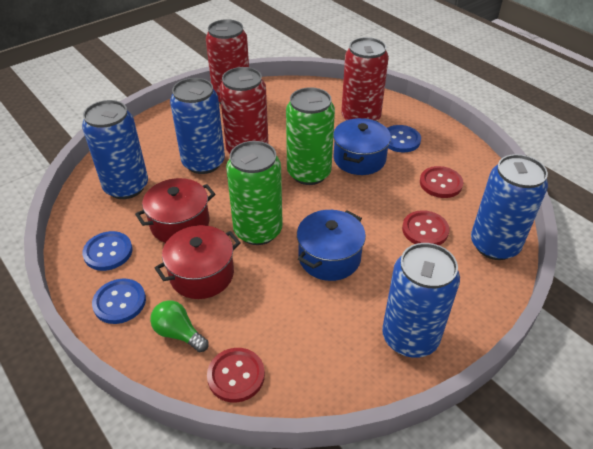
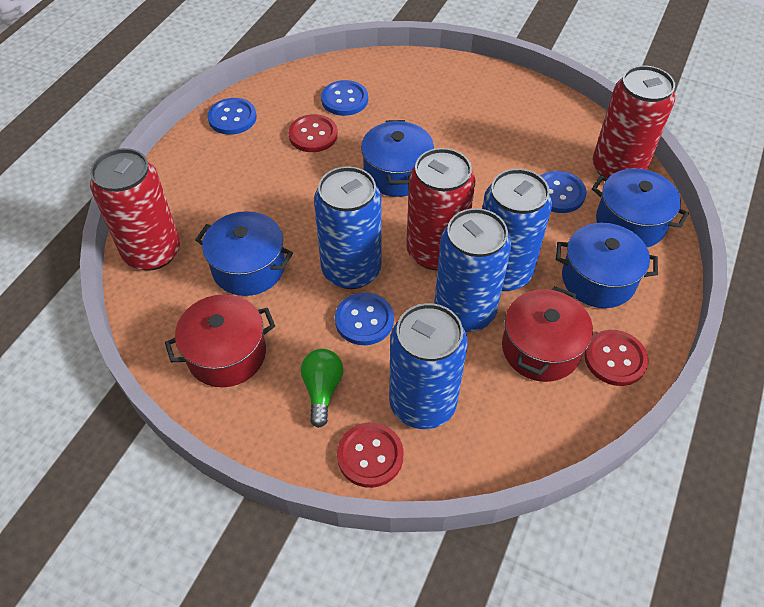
blue button: [82,231,132,271] [92,279,146,324] [387,125,421,152] = 3 -> [207,98,257,135] [321,80,368,116] [335,292,394,345] [540,171,587,213] = 4
blue pot: [297,210,366,281] [333,118,391,175] = 2 -> [195,211,293,296] [361,120,434,197] [556,223,658,308] [592,168,689,247] = 4
green can: [226,141,283,245] [286,87,335,185] = 2 -> none = 0

